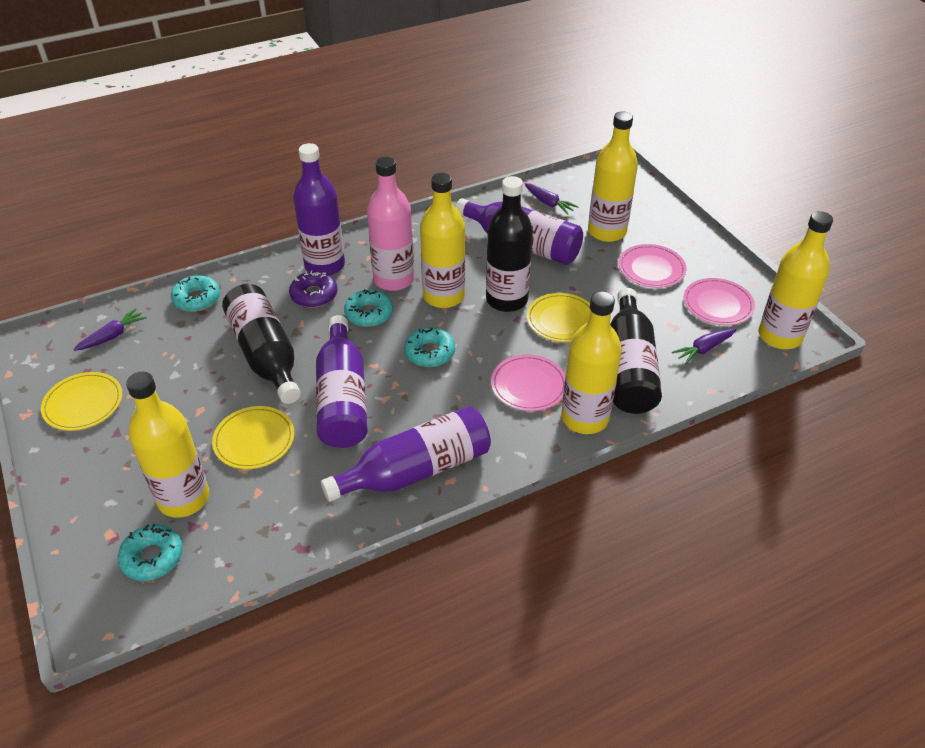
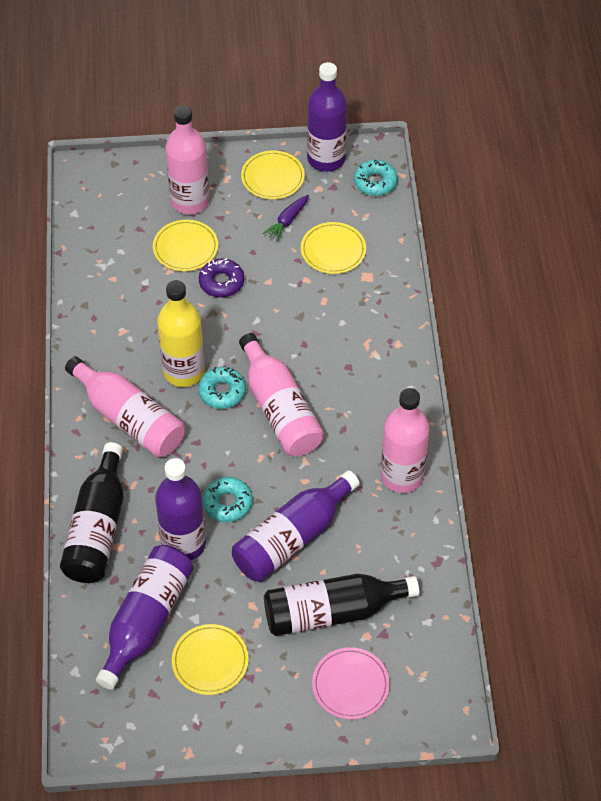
black bottle: [222,284,301,404] [486,176,533,312] [610,288,662,414] = 3 -> [60,442,124,583] [264,574,419,636] = 2
pink bottle: [367,157,414,291] = 1 -> [65,356,185,457] [165,105,209,214] [239,333,324,456] [381,388,430,493] = 4
pink plate: [491,355,565,411] [618,244,687,288] [684,278,755,325] = 3 -> [312,647,390,719] = 1
purple carrot: [73,308,147,351] [525,183,579,215] [672,329,736,365] = 3 -> [262,195,309,242] = 1
turquoise donut: [118,524,183,581] [171,275,220,312] [344,289,393,327] [404,327,455,367] = 4 -> [198,367,246,409] [203,477,253,522] [354,159,398,196] = 3
yellow bottle: [126,372,209,518] [420,173,465,308] [561,291,622,434] [588,112,638,242] [759,211,833,349] = 5 -> [157,280,205,387] = 1
yellow plate: [41,372,122,431] [212,406,294,469] [527,293,591,342] = 3 -> [153,220,218,271] [172,624,249,695] [241,151,305,199] [301,222,366,274] = 4

